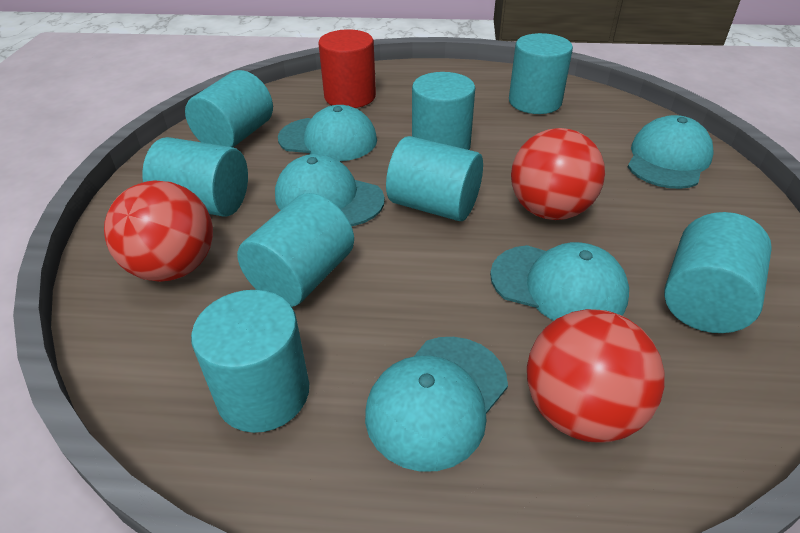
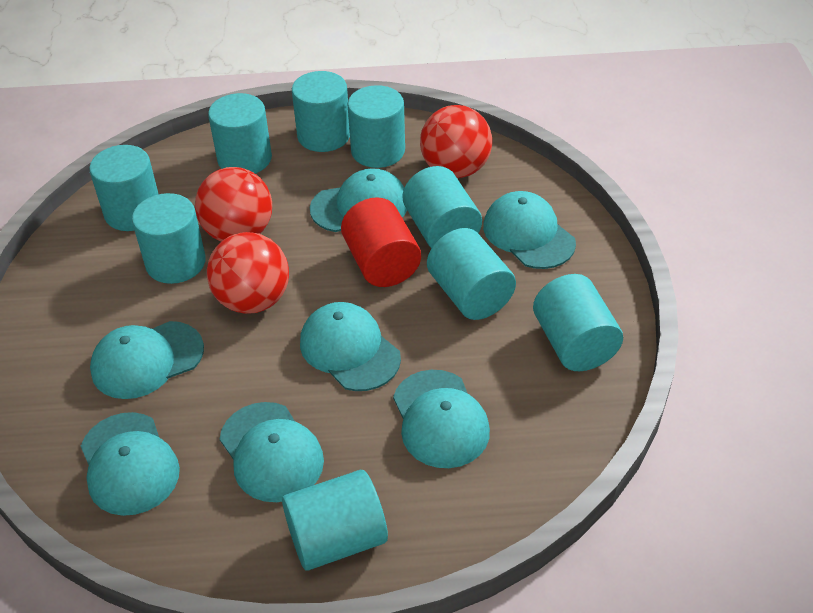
turquoise cap: [275,154,385,226] [278,105,377,161] [365,337,508,472] [490,242,629,321] [628,115,713,189] = 5 -> [81,412,180,516] [90,321,204,399] [219,402,324,502] [300,302,401,391] [310,168,407,232] [393,370,490,468] [483,191,576,269] = 7
turquoise cylinder: [142,137,248,217] [185,70,273,147] [191,290,309,433] [237,193,354,307] [386,136,483,221] [412,72,475,150] [509,33,573,114] [664,212,772,333] = 8 -> [89,145,159,231] [132,193,206,284] [208,93,272,174] [282,470,388,571] [292,71,350,152] [347,85,405,168] [403,166,482,248] [427,228,516,320] [533,274,623,371] = 9

